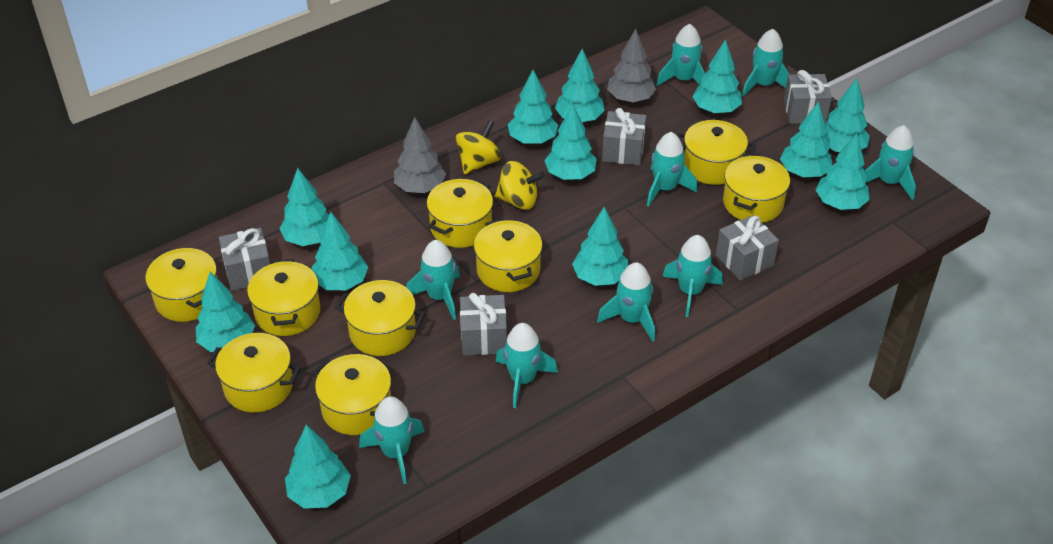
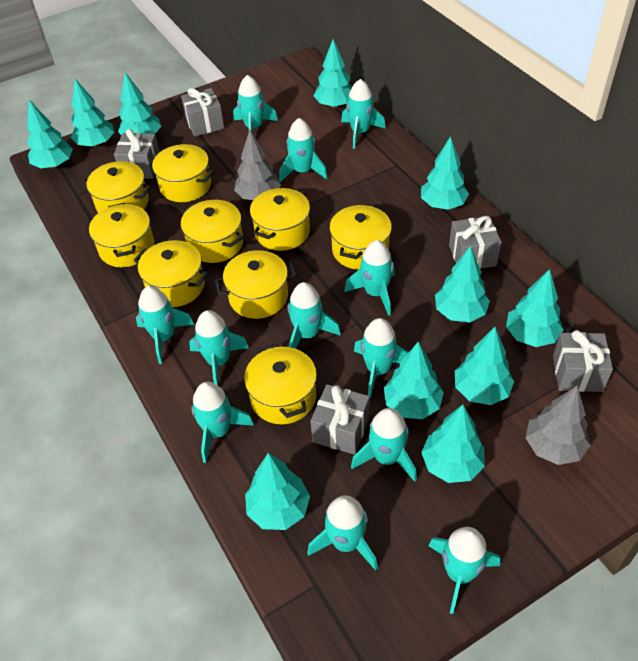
turquoise rocket: [359,396,425,484] [406,240,460,320] [496,323,558,408] [597,262,655,341] [647,132,697,207] [656,24,705,86] [662,235,722,317] [742,29,790,97] [865,125,916,200] = 9 -> [136,286,194,364] [189,310,249,386] [191,382,254,463] [233,75,278,133] [279,118,328,182] [288,282,341,349] [307,495,378,571] [341,79,386,149] [344,240,395,316] [351,408,417,482] [354,318,409,398] [428,527,500,614] = 12
turquoise tree: [196,272,255,352] [279,168,329,246] [285,425,351,509] [312,212,368,290] [508,70,558,144] [544,104,597,180] [555,49,605,122] [572,207,628,286] [692,39,742,114] [780,101,832,177] [816,133,870,210] [825,79,870,153] = 12 -> [27,100,73,169] [71,79,114,147] [118,72,161,135] [245,453,310,530] [314,39,352,108] [384,342,444,419] [421,136,469,210] [421,405,485,483] [435,246,490,323] [455,327,514,405] [506,269,563,347] = 11
yellow spinning top: [456,120,501,174] [495,161,545,210] = 2 -> none = 0

